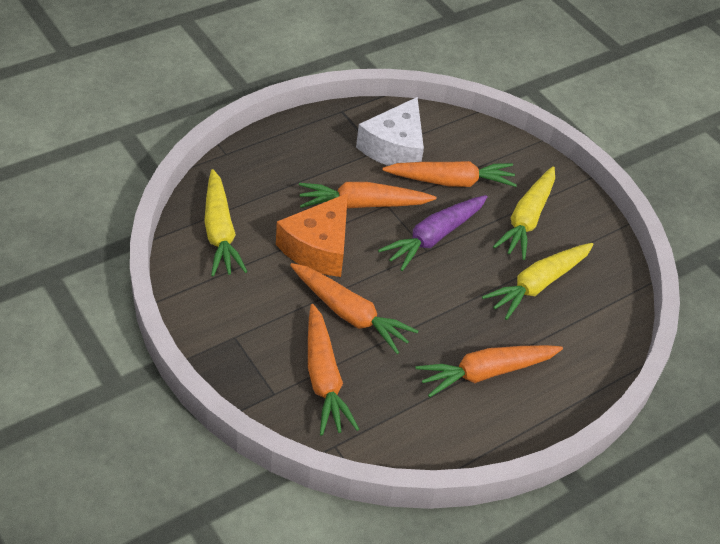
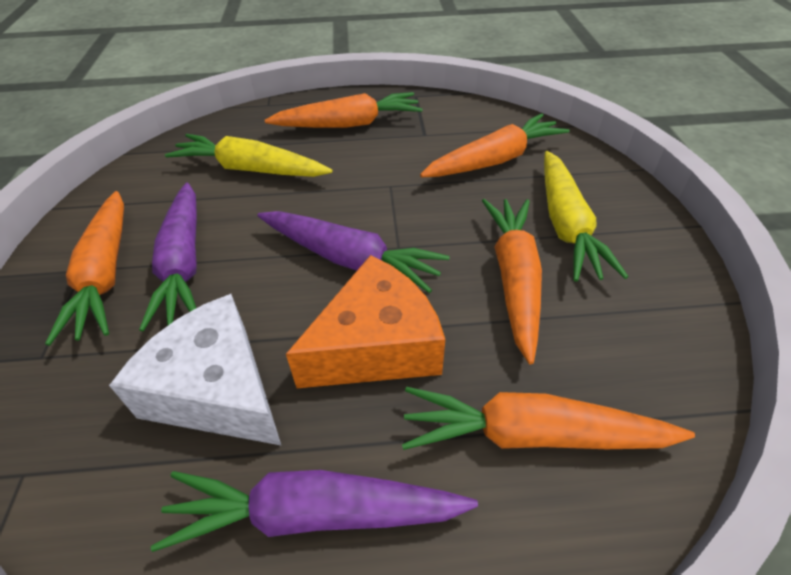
purple carrot: [378,195,488,271] = 1 -> [139,183,197,332] [151,470,478,552] [257,211,450,293] = 3
yellow carrot: [204,169,248,277] [482,243,594,320] [493,166,555,260] = 3 -> [165,134,332,177] [544,151,628,282] = 2

